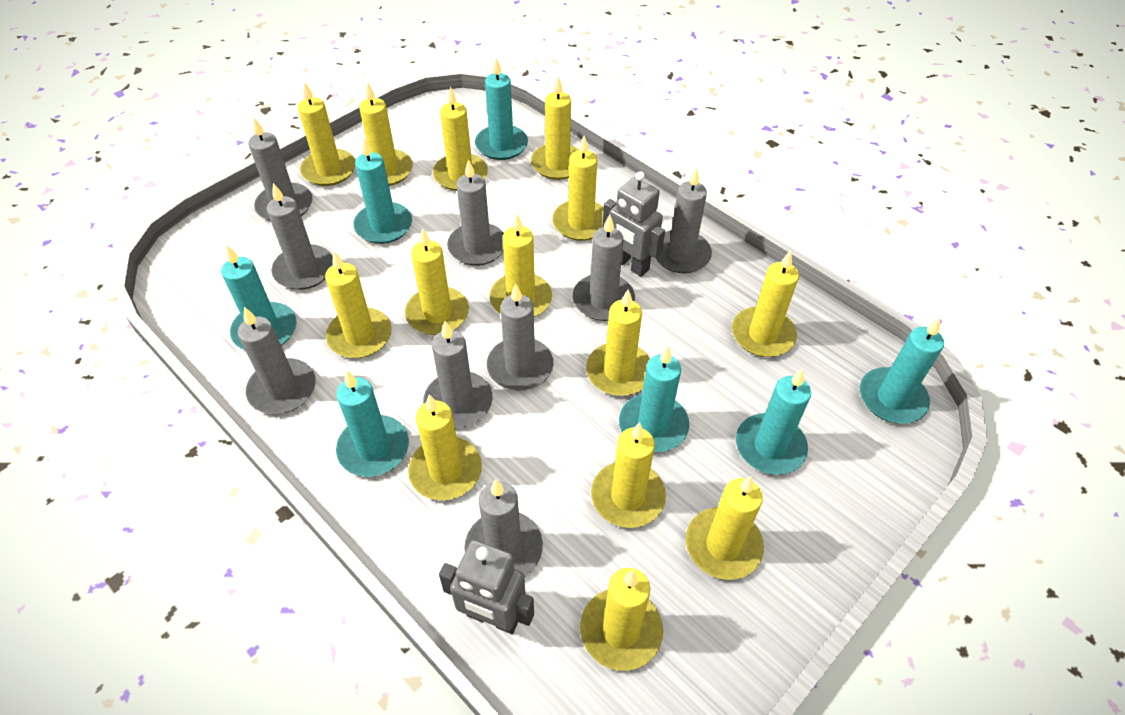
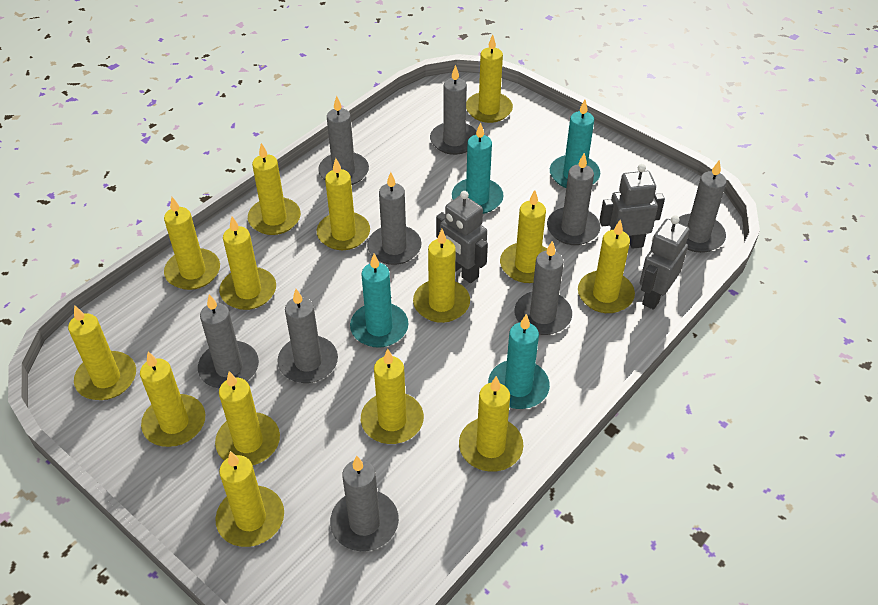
grey robot: [439,540,534,634] [602,171,665,277] = 2 -> [436,191,488,283] [599,164,665,249] [640,215,690,310] = 3
turquoise candle: [221,245,296,350] [336,371,409,477] [354,139,412,244] [475,57,528,160] [619,346,689,452] [736,368,811,475] [860,318,944,423] = 7 -> [350,254,409,348] [452,123,504,214] [488,314,550,409] [550,100,600,188] = 4

